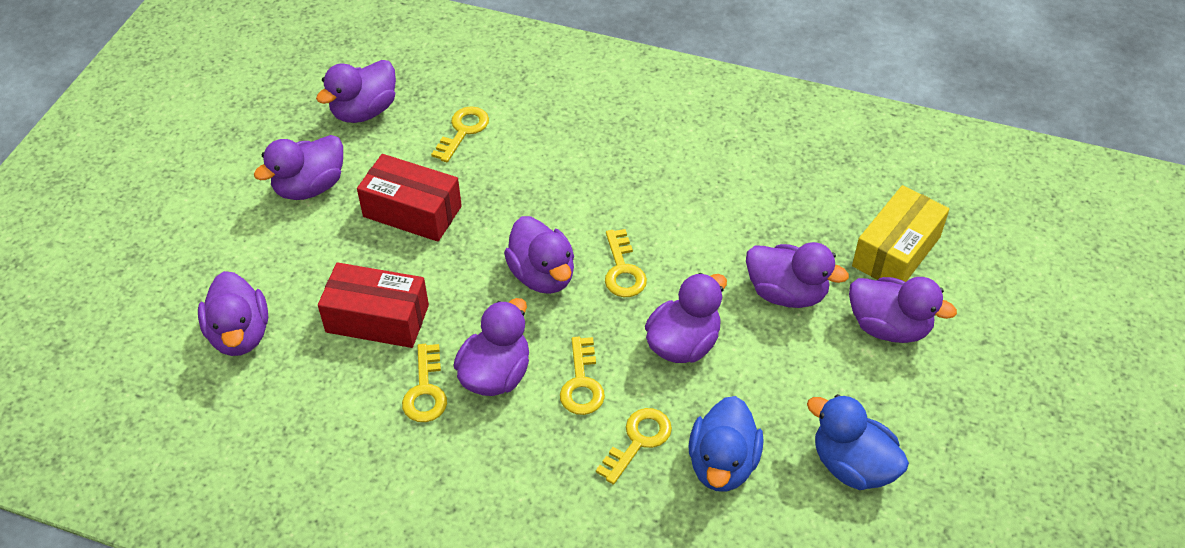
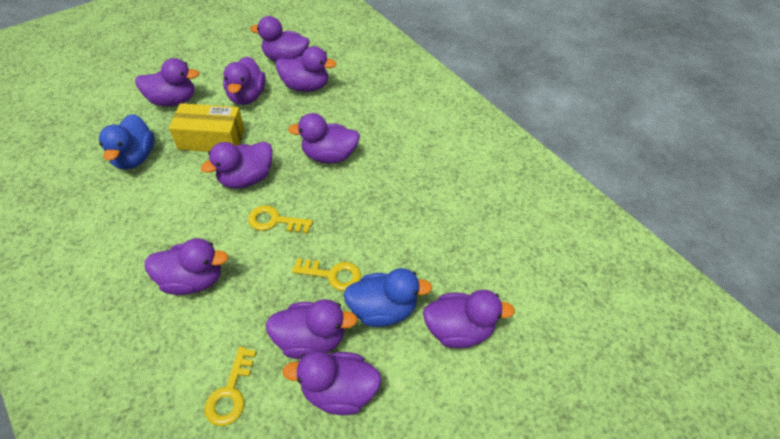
purple duck: [198,271,268,356] [254,135,343,200] [316,60,396,123] [453,298,529,396] [504,216,574,294] [645,273,727,363] [746,242,849,308] [849,277,957,343] = 8 -> [135,58,199,106] [144,238,228,295] [201,142,273,189] [223,56,266,105] [250,16,309,62] [266,299,358,359] [276,46,337,92] [282,350,382,415] [288,113,360,163] [423,290,515,348] = 10
red box: [318,262,429,348] [357,154,462,242] = 2 -> none = 0
yellow key: [402,344,447,422] [431,106,489,162] [560,337,605,415] [596,408,672,485] [605,229,647,297] = 5 -> [205,347,256,426] [248,205,313,233] [292,258,361,291] = 3

